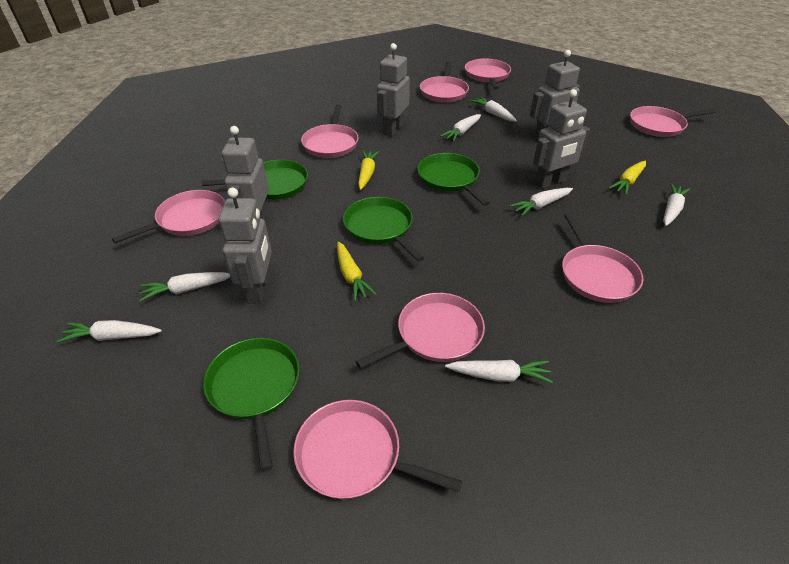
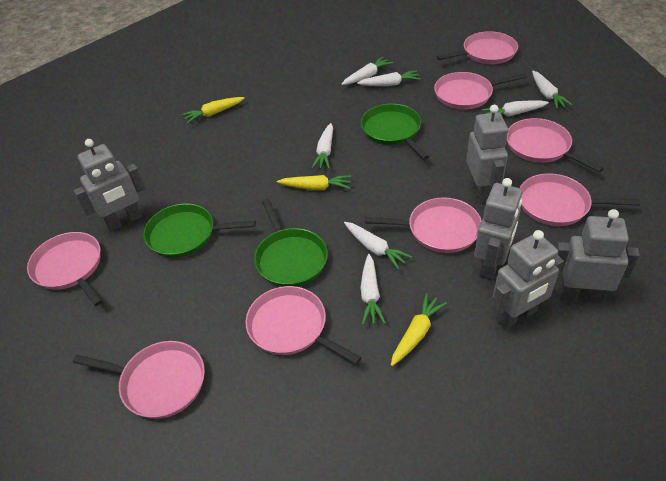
green pan: [202,160,308,200] [203,338,300,471] [343,197,424,262] [417,153,490,206] = 4 -> [143,203,256,258] [254,198,328,287] [361,104,430,160] = 3

